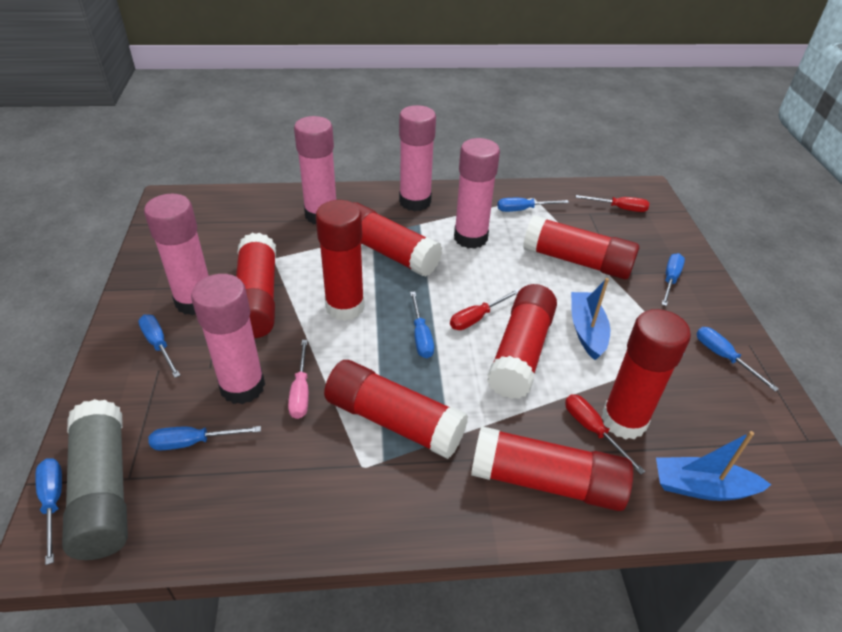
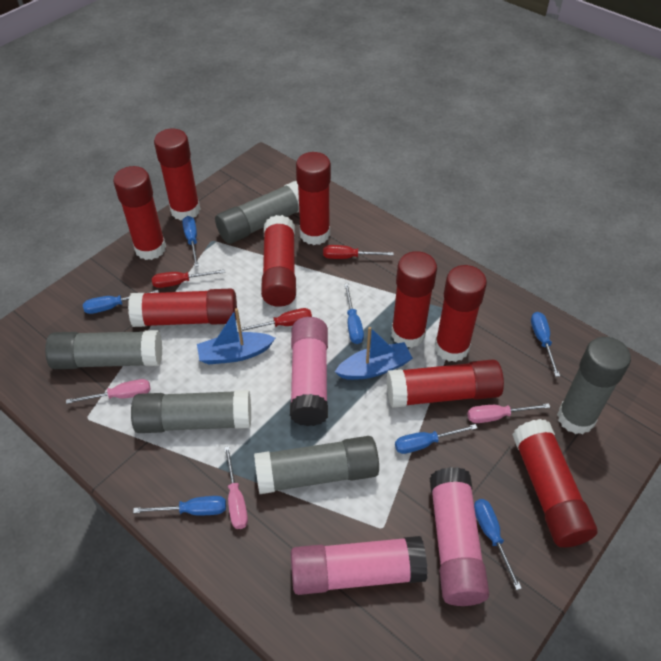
grey glue stick: [62,399,128,560] = 1 -> [45,330,162,369] [131,390,251,433] [215,181,299,244] [254,436,379,494] [557,337,631,434] = 5
pink glue stick: [144,194,209,315] [191,274,265,404] [294,116,336,224] [399,105,436,211] [454,138,500,249] = 5 -> [290,317,328,426] [291,536,428,595] [430,467,489,606] = 3
pink screwdriver: [288,340,309,419] = 1 -> [66,379,150,404] [224,446,248,529] [467,403,550,423] = 3
red glue stick: [236,233,276,338] [316,200,365,321] [324,360,468,459] [353,202,442,277] [471,426,633,511] [487,284,557,399] [523,215,639,280] [601,309,691,440] = 8 -> [113,166,166,260] [128,289,237,327] [154,129,200,221] [261,215,296,307] [296,152,331,245] [387,359,504,408] [391,251,437,348] [435,265,487,362] [512,419,597,547] = 9

